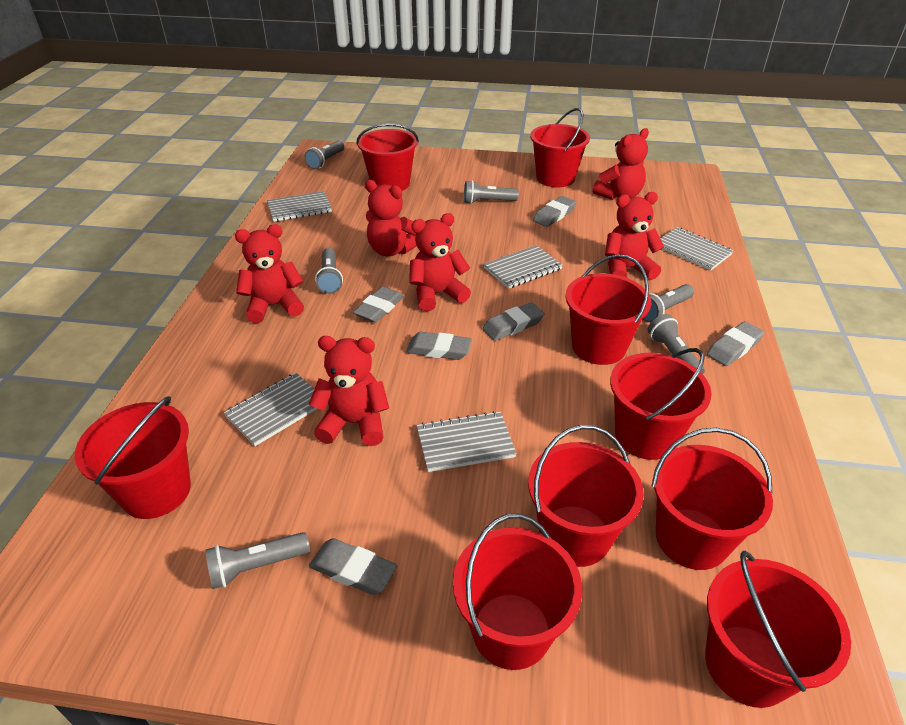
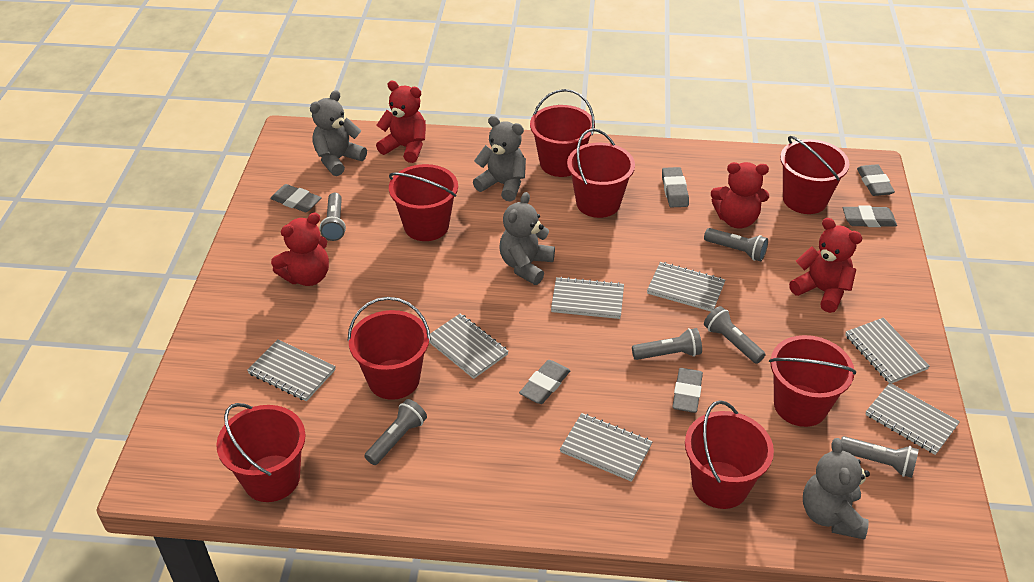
grey notebook: [224,373,318,446] [267,191,332,222] [416,411,517,472] [484,245,563,289] [660,227,734,271] = 5 -> [247,339,336,401] [429,313,509,379] [551,277,624,319] [560,413,653,482] [647,262,725,311] [845,318,930,383] [865,383,960,455] = 7
grey teddy bear: none = 0 -> [310,90,367,176] [473,116,526,201] [500,192,555,285] [803,438,870,539] = 4
red bucket: [75,396,191,519] [356,124,419,191] [453,514,582,670] [528,425,644,567] [530,108,590,187] [565,254,651,365] [610,348,711,460] [652,428,773,570] [705,551,851,708] = 9 -> [216,403,305,502] [348,297,431,400] [389,164,458,241] [530,89,595,177] [567,128,635,218] [685,400,774,509] [769,335,856,427] [780,136,849,214] = 8
red teddy bear: [235,224,304,323] [309,336,389,446] [365,180,417,256] [409,213,471,311] [593,128,649,200] [605,192,664,280] = 6 -> [271,213,329,286] [376,81,426,163] [711,162,769,229] [789,218,862,313] = 4

